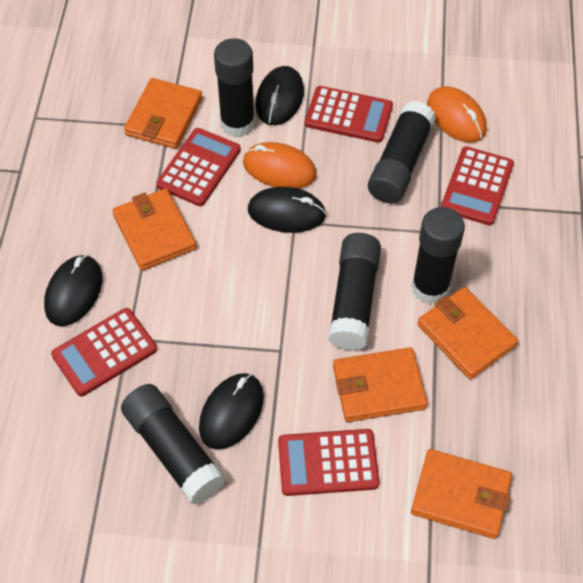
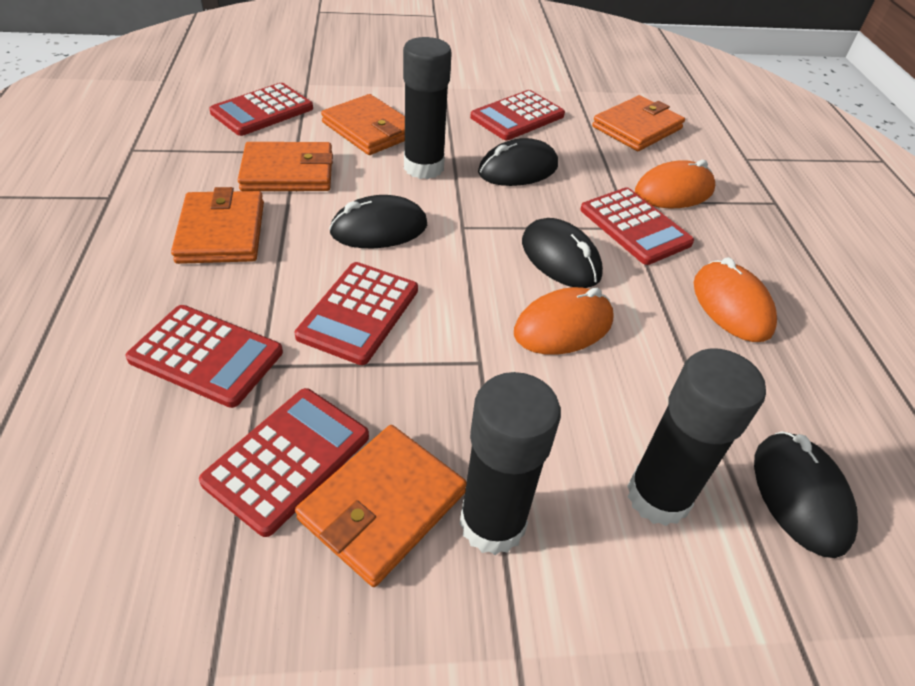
black glue stick: [121,384,226,505] [214,38,255,137] [328,233,381,351] [368,101,436,203] [412,207,465,304] = 5 -> [403,37,452,179] [460,372,561,555] [627,348,766,526] = 3
orange mouse: [243,142,317,189] [427,86,487,142] = 2 -> [514,287,614,355] [635,160,715,208] [694,257,777,342] = 3
red calculator: [51,308,157,396] [156,128,241,206] [278,429,379,496] [305,86,393,143] [441,146,514,225] = 5 -> [125,305,283,408] [199,388,369,537] [209,83,313,136] [295,262,418,365] [470,90,565,140] [580,187,694,265] = 6

